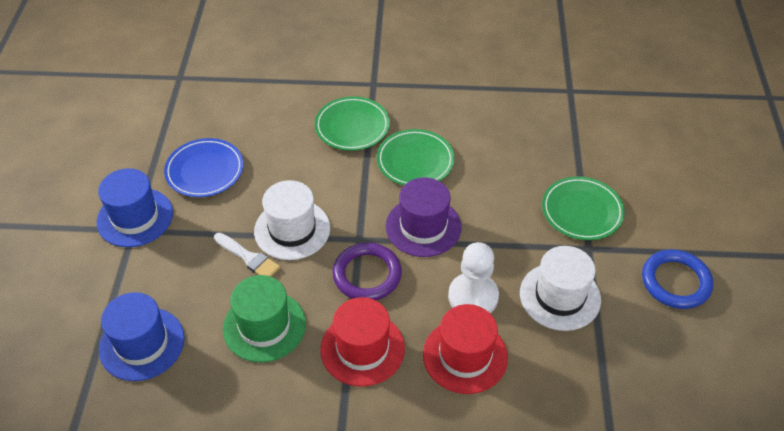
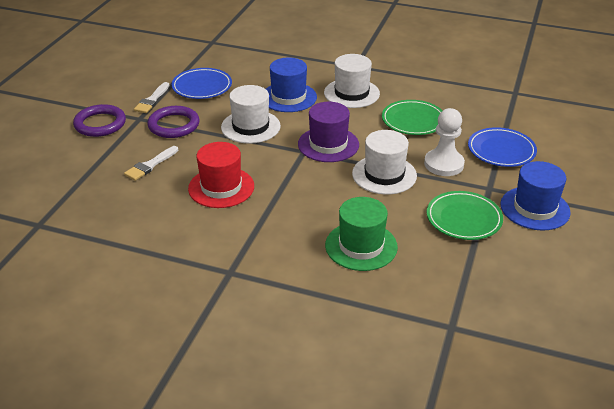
blue plate: [164,138,244,197] = 1 -> [171,68,232,99] [468,127,537,167] = 2
blue ring: [642,249,713,309] = 1 -> none = 0
green plate: [315,96,390,151] [377,129,454,186] [542,177,625,240] = 3 -> [382,100,443,135] [427,191,503,240] = 2
purple ring: [333,243,402,300] = 1 -> [73,104,126,137] [147,106,199,138] = 2
red hat: [320,297,405,387] [423,304,508,394] = 2 -> [188,142,254,208] = 1
white brush: [214,233,280,277] = 1 -> [124,146,178,181] [134,82,169,113] = 2
white hat: [254,180,330,260] [520,246,601,331] = 2 -> [221,85,281,144] [324,54,380,108] [352,130,417,195] = 3

